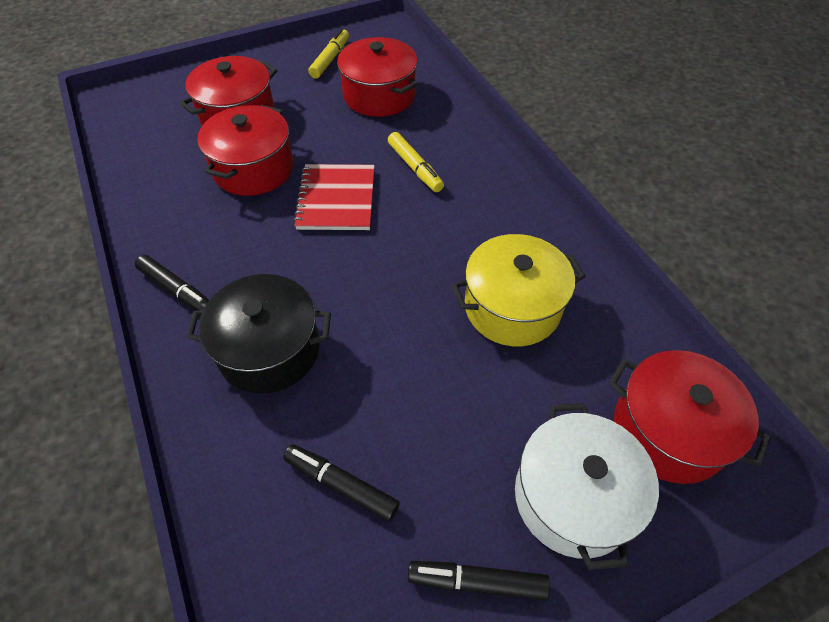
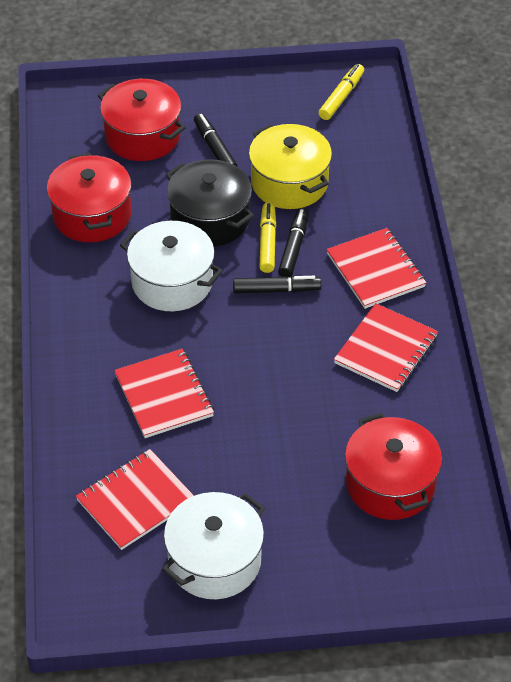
red notebook: [293,164,375,230] = 1 -> [76,449,194,550] [114,349,214,438] [326,228,426,309] [334,303,438,392] = 4
red pot: [179,56,277,125] [197,105,293,196] [337,37,418,117] [609,350,771,484] = 4 -> [47,153,132,242] [98,79,186,161] [345,413,442,520] = 3
white pot: [515,403,659,570] = 1 -> [120,221,223,311] [162,492,265,599] = 2

